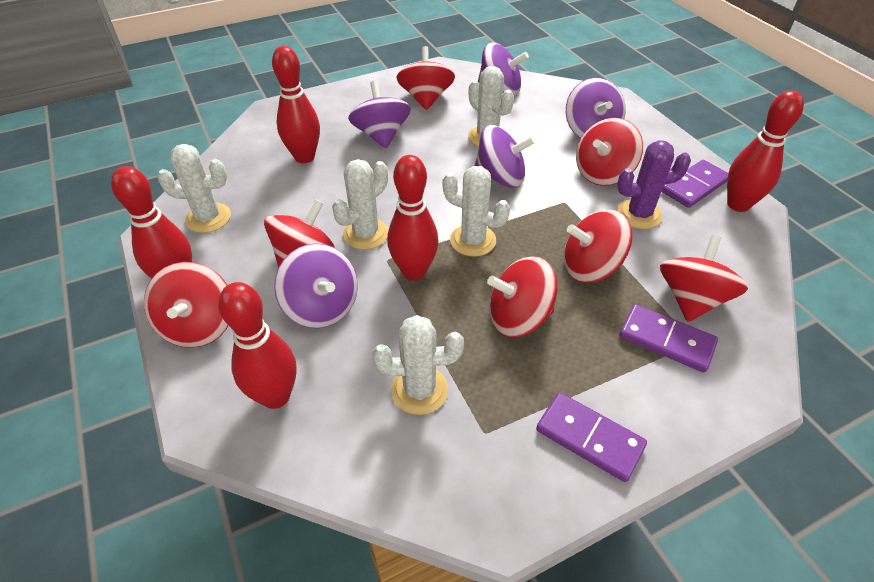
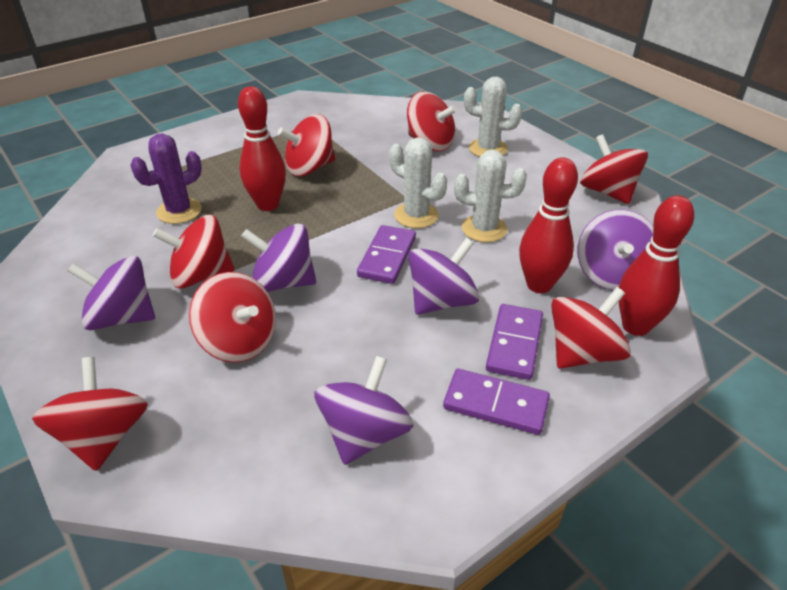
red bowling pin: [111,166,192,279] [218,282,297,409] [272,46,320,163] [387,155,439,280] [727,90,804,212] = 5 -> [238,86,286,211] [519,157,578,293] [619,195,694,336] = 3
white cactus: [157,144,231,233] [332,159,389,250] [373,315,464,415] [443,166,510,257] [468,66,514,146] = 5 -> [389,137,447,228] [454,150,527,242] [464,77,522,157] = 3

